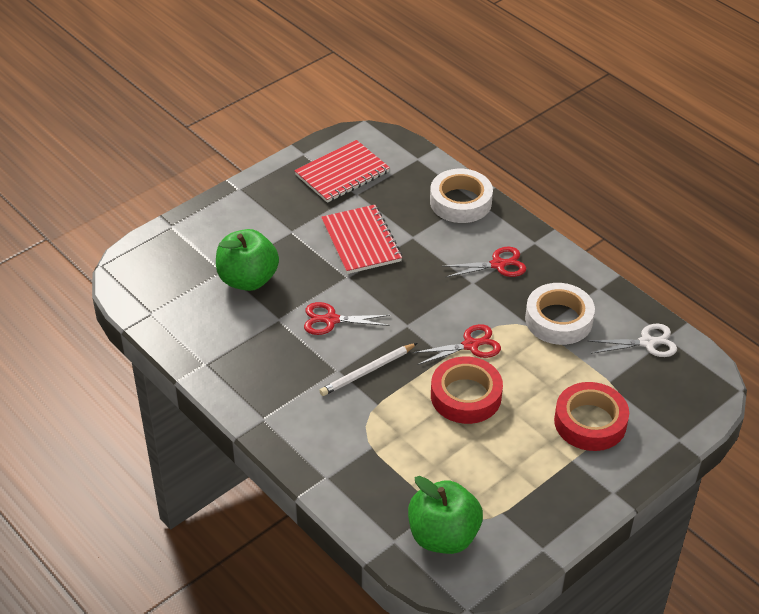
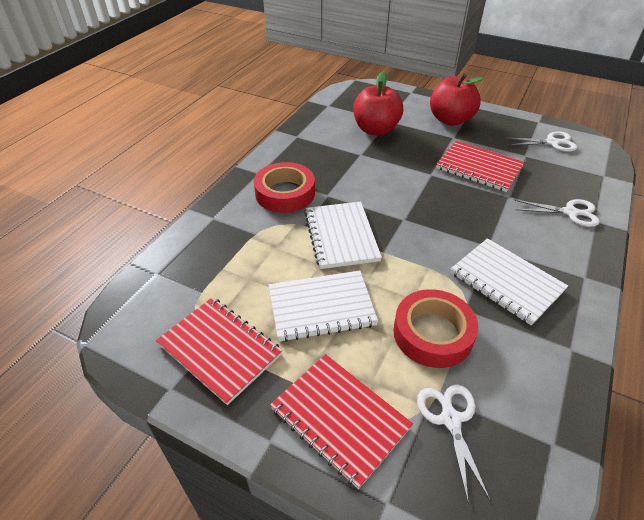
green apple: [216,229,279,291] [408,476,483,554] = 2 -> none = 0
red apple: none = 0 -> [353,72,403,136] [430,73,484,126] = 2
red notebook: [294,140,390,203] [321,205,402,274] = 2 -> [156,297,283,405] [270,354,413,489] [436,141,524,192] = 3
red scissors: [304,302,390,335] [412,324,501,365] [442,247,526,278] = 3 -> none = 0
white notebook: none = 0 -> [269,271,378,342] [304,202,382,269] [450,238,568,326] = 3
white pencil: [319,343,417,396] = 1 -> none = 0
white scissors: [588,324,677,357] = 1 -> [417,384,490,502] [507,132,577,152] [514,199,600,227] = 3
white tape: [430,169,493,223] [525,283,595,345] = 2 -> none = 0

